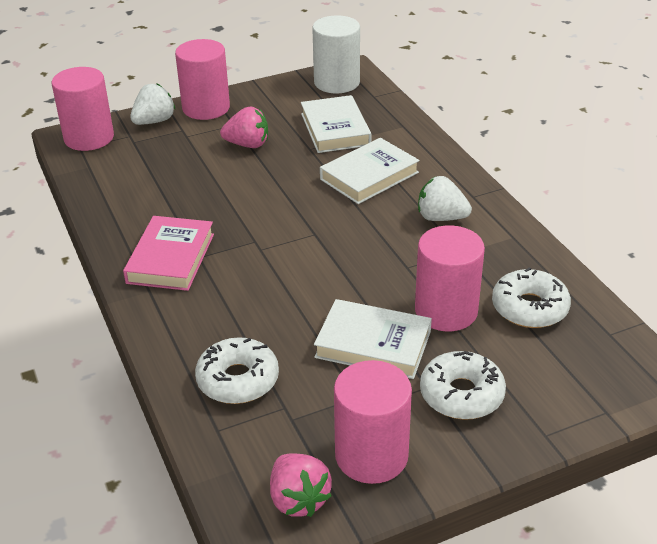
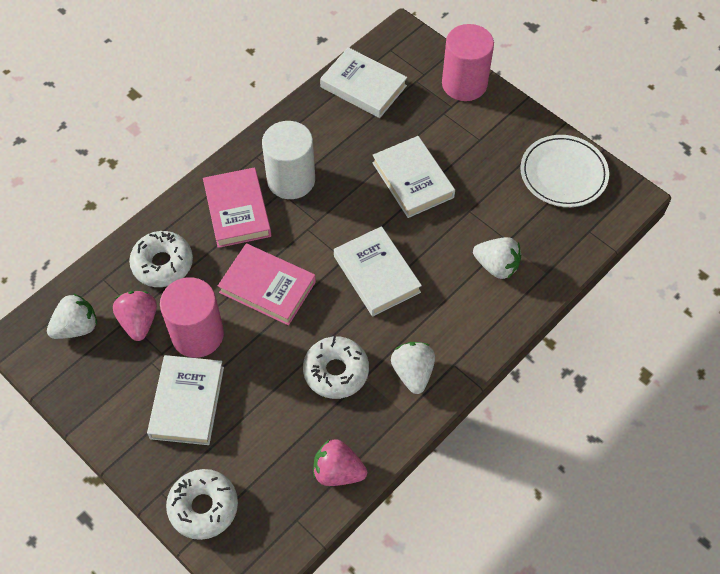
pink book: [123,216,214,291] = 1 -> [203,167,271,248] [218,243,316,326] = 2
pink cylinder: [52,67,114,151] [175,39,230,120] [334,360,412,484] [415,225,485,331] = 4 -> [160,277,224,358] [442,24,494,101] = 2
white book: [301,95,371,153] [314,299,432,379] [320,138,420,204] = 3 -> [147,355,224,445] [320,47,407,118] [334,226,422,316] [372,136,455,218] = 4
white plate: none = 0 -> [520,135,609,207] = 1
white strawberry: [130,84,176,125] [418,176,472,221] = 2 -> [47,293,97,339] [391,342,435,394] [473,237,521,279] = 3

